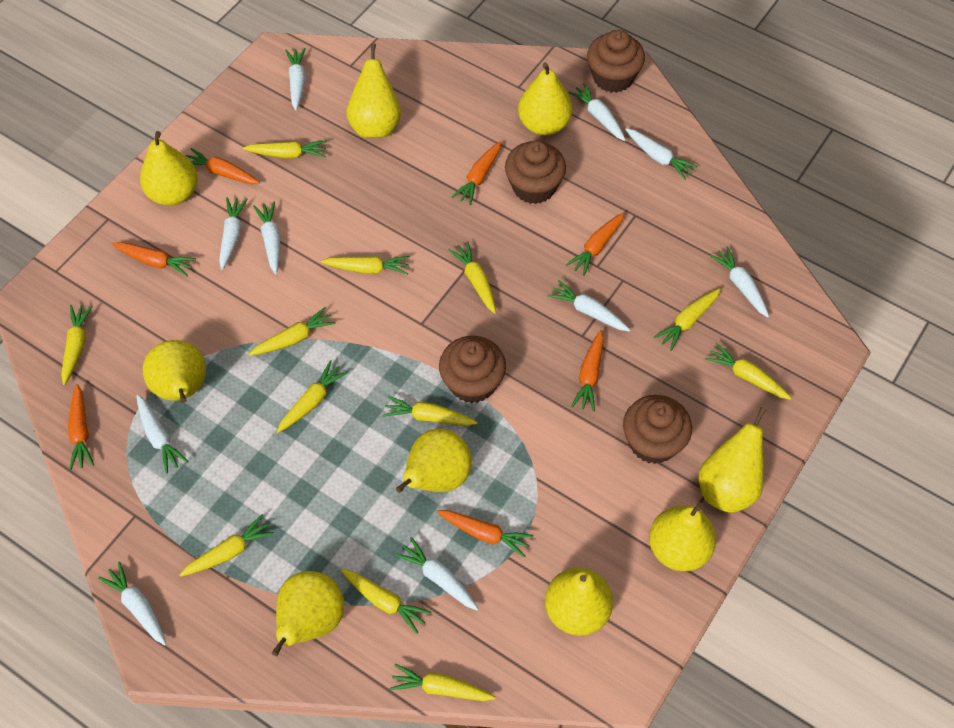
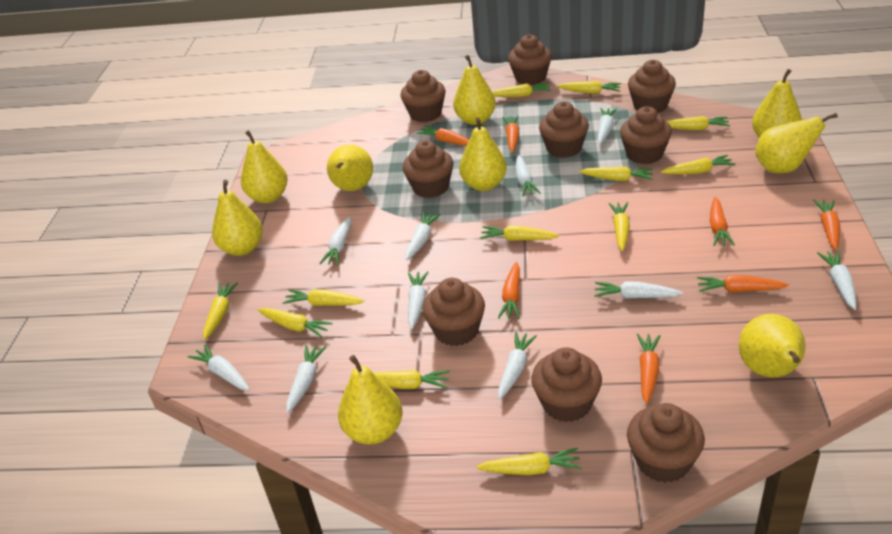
brown cupcake: [439,336,506,403] [505,141,566,204] [587,30,645,93] [623,395,692,464] = 4 -> [401,70,445,122] [402,140,453,198] [422,278,485,346] [508,34,552,85] [531,347,602,422] [539,101,589,158] [620,106,672,164] [627,403,705,483] [628,60,676,113] = 9

